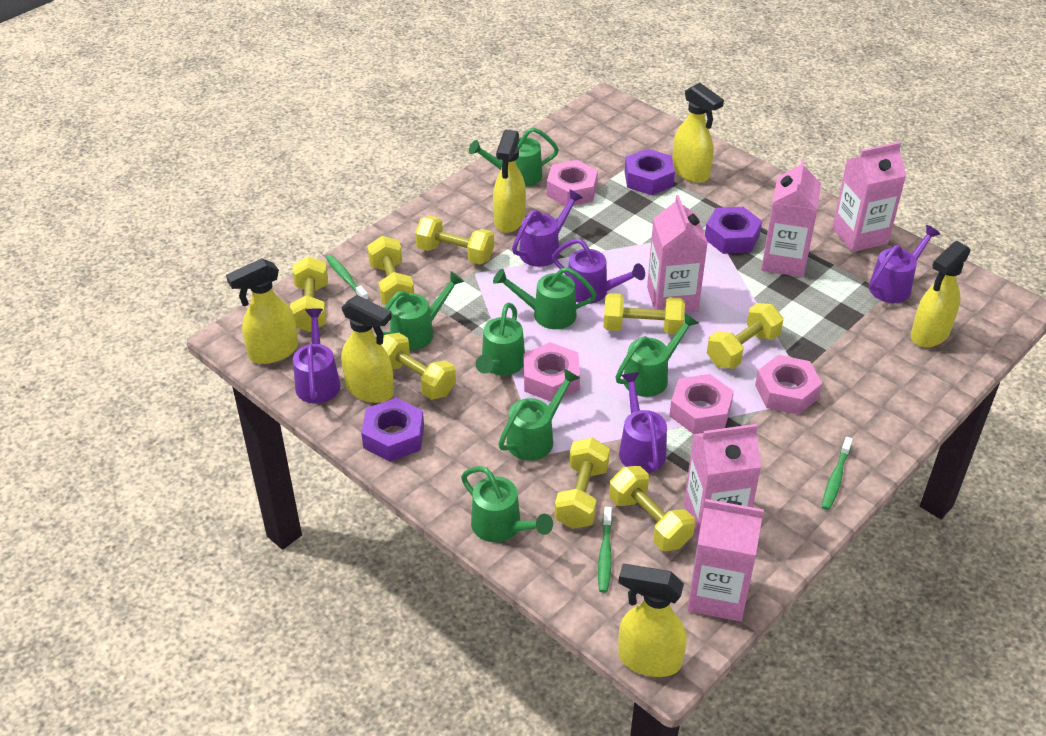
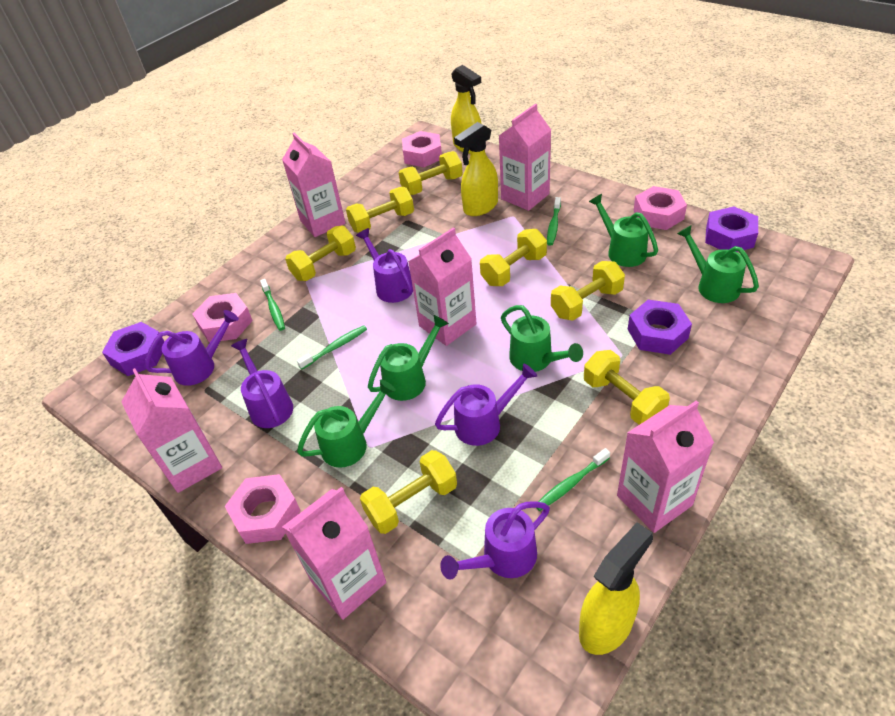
green toothbrush: [326,255,369,300] [598,507,612,593] [822,437,853,510] = 3 -> [260,279,285,331] [297,325,367,369] [536,448,610,511] [547,197,561,246] = 4
green watering can: [383,271,464,350] [461,466,553,542] [469,127,559,187] [476,303,525,375] [493,267,597,329] [498,368,580,461] [616,312,698,397] = 7 -> [297,379,396,468] [368,315,449,401] [501,305,583,372] [589,194,658,267] [677,225,759,303] = 5
pink carton: [647,195,708,313] [684,424,761,542] [687,499,764,622] [761,158,821,277] [832,142,906,252] = 5 -> [121,368,222,493] [282,133,346,237] [282,487,386,620] [408,227,477,346] [499,104,551,211] [617,400,714,533] = 6
yellow dumbbell: [290,256,328,332] [367,236,414,305] [382,333,456,400] [415,216,494,264] [554,438,610,529] [604,293,685,335] [609,466,695,551] [707,303,783,369] = 8 -> [285,225,356,281] [346,187,414,233] [360,450,457,534] [399,151,463,195] [480,229,547,286] [551,261,625,321] [584,350,670,425] = 7
yellow spray bottle: [226,258,298,364] [341,295,394,403] [493,130,526,233] [618,564,687,677] [672,83,724,183] [911,241,971,347] = 6 -> [451,65,481,154] [454,122,498,216] [579,522,653,655] = 3

